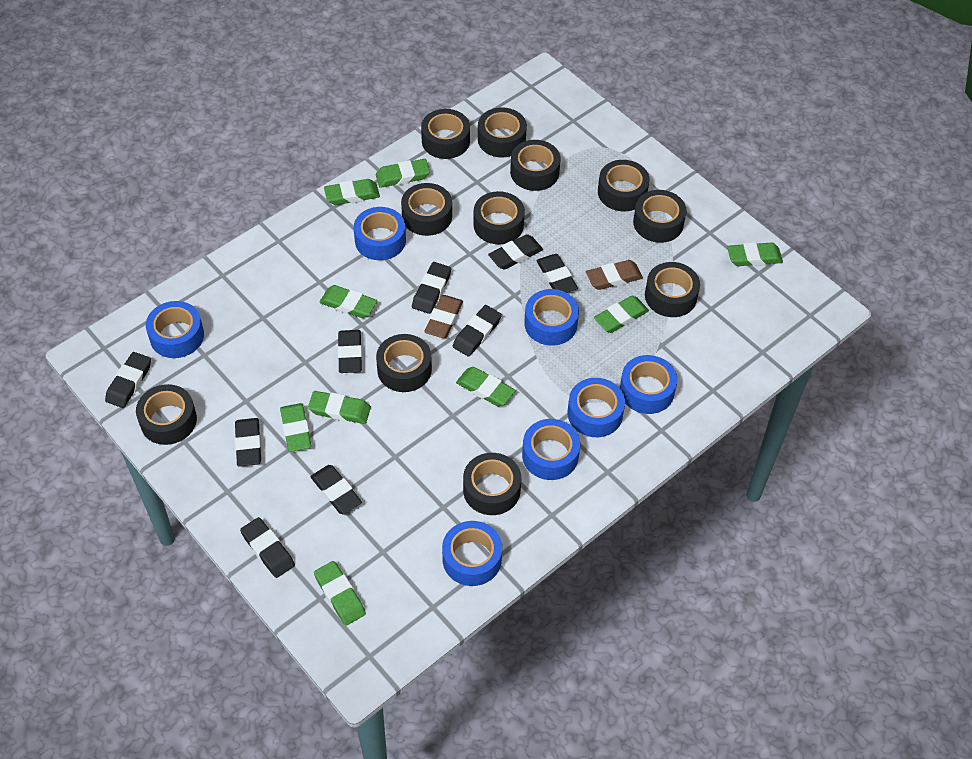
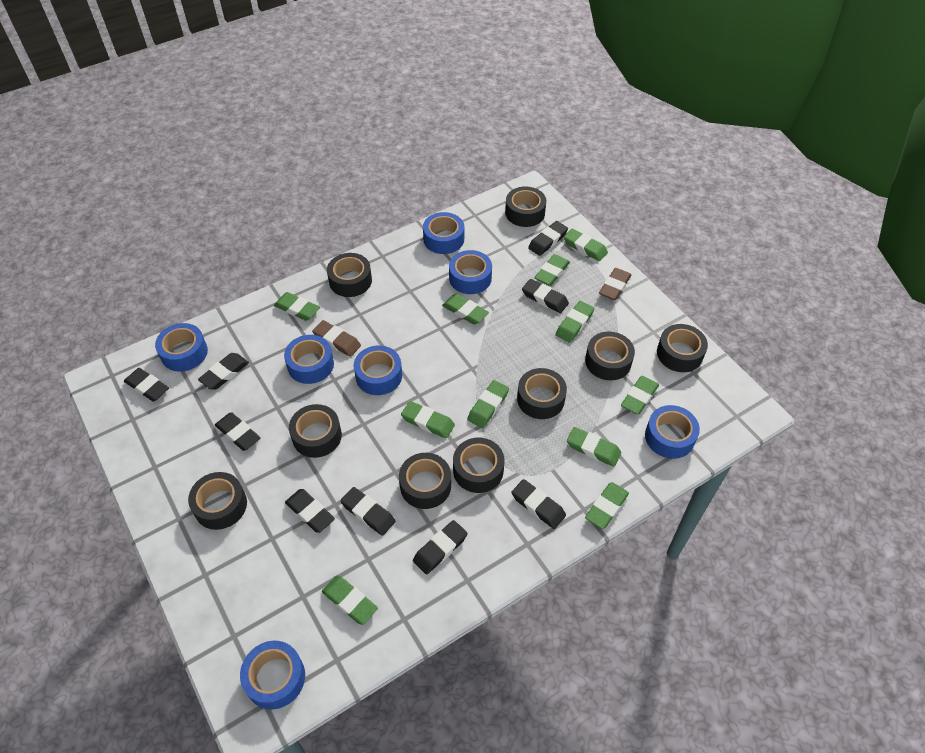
black tape: [136,384,197,445] [376,334,432,392] [401,183,452,236] [421,109,470,159] [463,453,521,515] [473,191,525,244] [478,107,527,158] [510,140,560,191] [598,160,650,211] [633,190,687,243] [645,262,700,317] = 11 -> [188,472,247,530] [289,404,342,458] [327,253,372,297] [399,453,451,509] [453,438,504,493] [505,186,547,227] [517,368,567,419] [585,331,635,380] [657,324,708,372] = 9
green eraser: [280,403,311,452] [308,391,371,424] [314,561,366,626] [319,285,377,318] [324,179,380,205] [376,159,430,188] [456,367,516,406] [594,296,649,333] [727,242,783,266] = 9 -> [274,292,320,321] [322,576,378,625] [401,401,455,438] [442,294,489,325] [467,380,509,428] [534,254,570,286] [556,301,594,343] [564,229,608,261] [567,427,621,467] [585,482,629,529] [621,376,659,414] = 11

